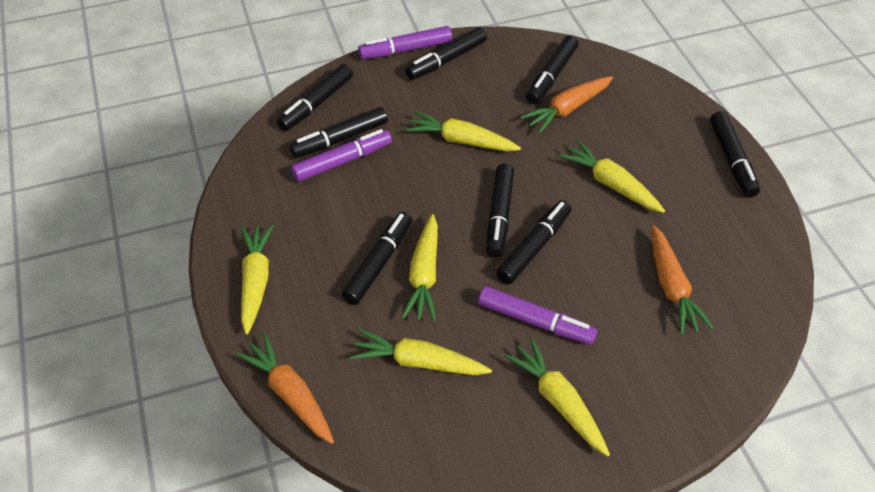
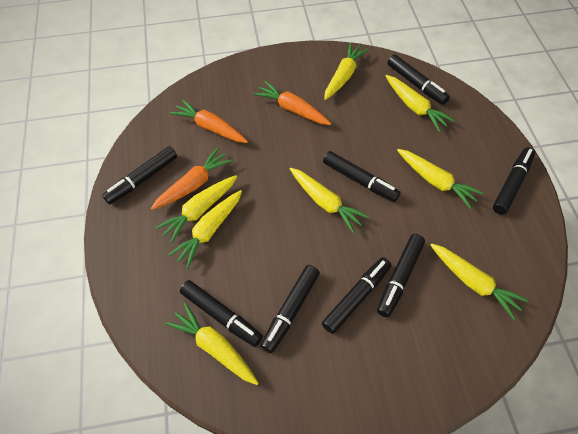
purple marker: [291,129,392,182] [358,26,452,59] [478,286,598,345] = 3 -> none = 0
yellow carrot: [241,225,274,334] [350,329,492,375] [402,214,438,322] [406,111,521,151] [504,338,610,456] [559,140,665,213] = 6 -> [155,175,237,244] [165,303,259,385] [168,190,242,268] [290,168,369,233] [324,43,369,100] [386,75,455,132] [397,149,484,209] [430,243,529,320] = 8

